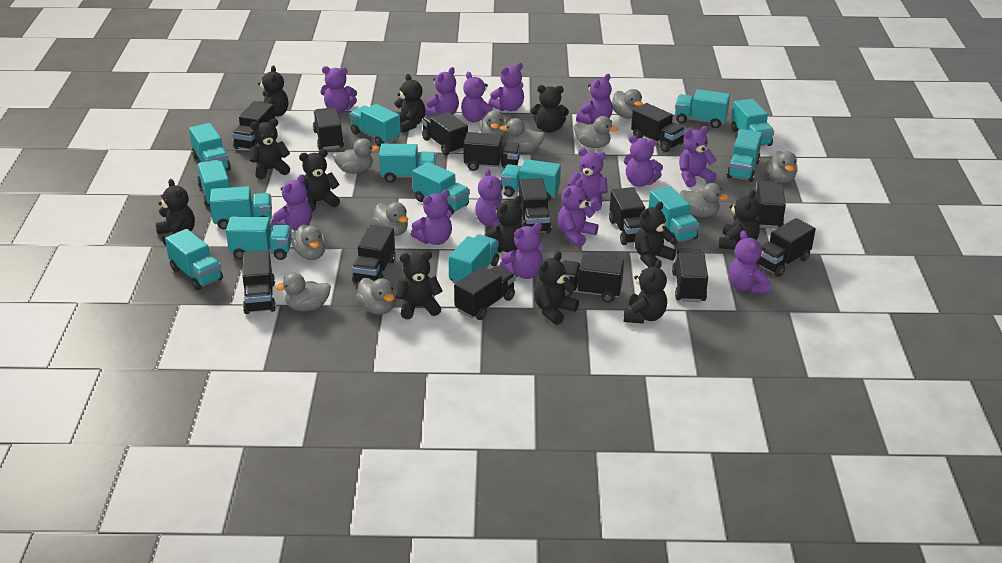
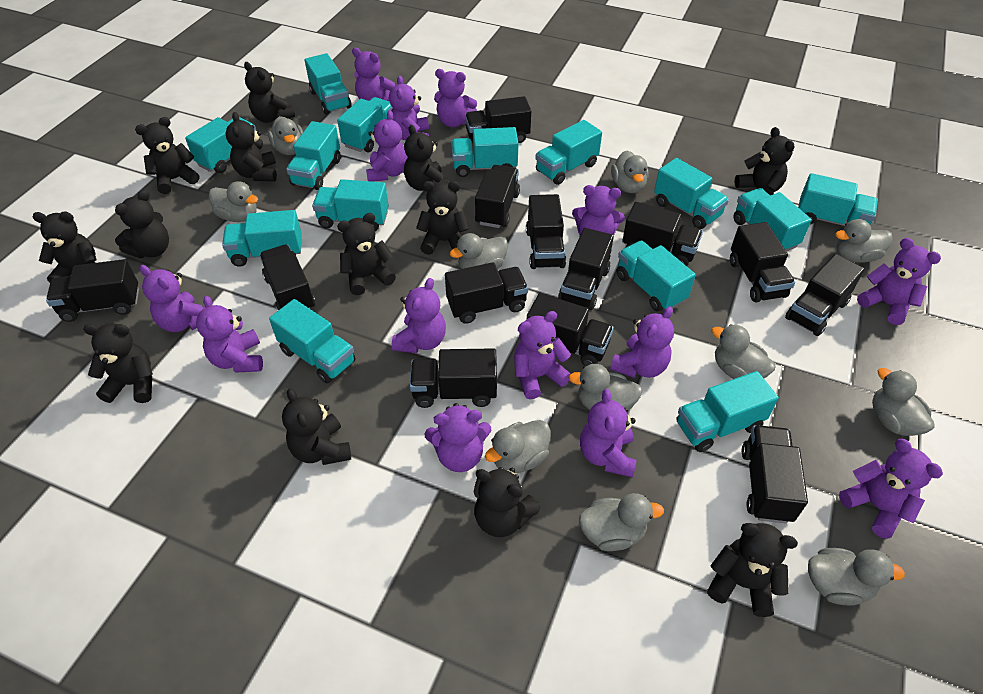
black teddy bear: [156,179,195,246] [250,119,290,179] [258,65,288,117] [299,149,340,212] [394,74,425,133] [396,251,442,319] [485,196,523,253] [531,85,569,133] [534,251,579,325] [624,260,667,324] [635,202,676,267] [719,190,760,250] = 12 -> [33,212,97,283] [83,323,153,403] [115,190,169,258] [135,117,199,194] [226,112,277,181] [244,62,295,123] [282,388,351,465] [337,213,396,295] [404,125,449,191] [416,181,469,255] [473,467,540,537] [707,523,798,617] [734,127,794,195] = 13
black truck: [232,101,276,150] [242,250,276,314] [313,108,344,150] [352,225,396,283] [422,112,468,155] [454,266,516,320] [463,132,520,171] [519,178,552,233] [562,255,624,303] [609,187,645,245] [631,103,686,152] [672,249,708,302] [754,181,786,229] [756,218,816,277] = 14 -> [46,259,139,322] [259,245,315,311] [410,348,497,408] [445,262,528,324] [465,96,531,143] [475,165,520,228] [526,194,566,269] [527,293,614,366] [558,228,614,310] [622,202,703,266] [730,222,795,302] [742,425,808,524] [785,254,864,336] = 13

